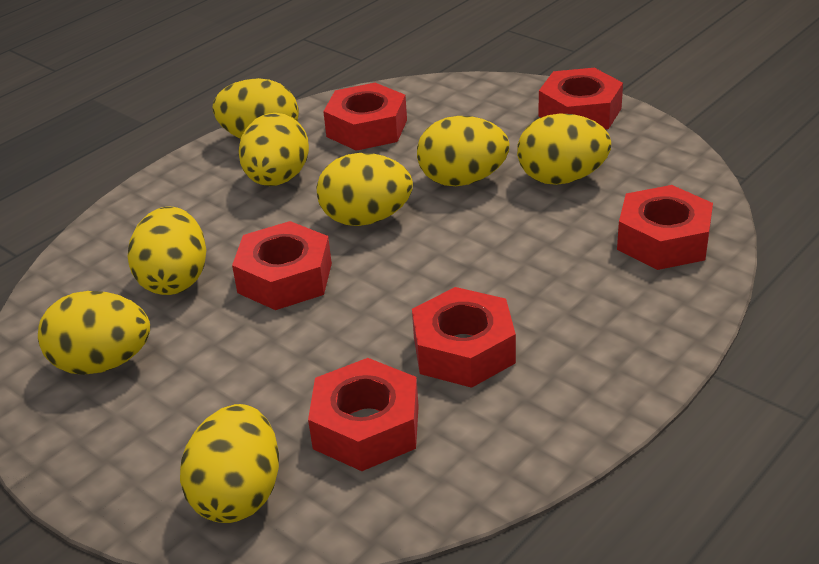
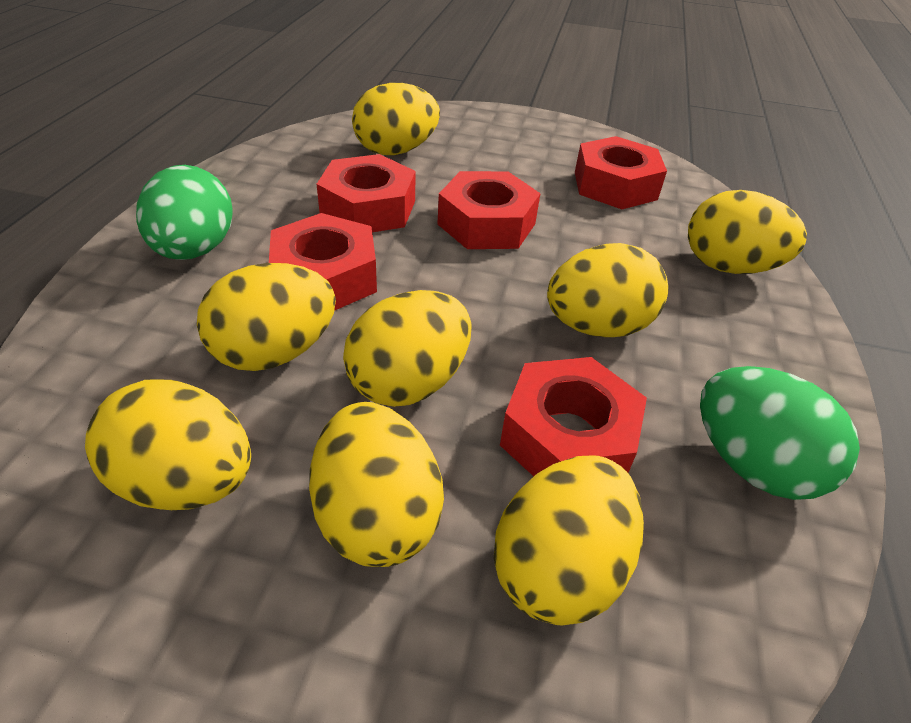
green egg: none = 0 -> [136,165,233,260] [700,366,860,500] = 2
red nut: [232,221,332,310] [308,358,419,471] [323,83,407,151] [412,287,516,388] [538,68,623,129] [617,185,713,270] = 6 -> [269,213,377,311] [317,154,416,232] [437,171,541,249] [500,357,647,476] [575,136,667,209] = 5

